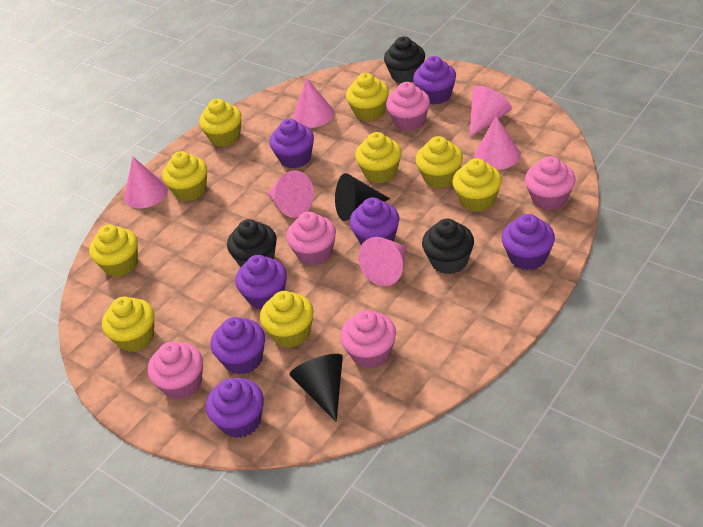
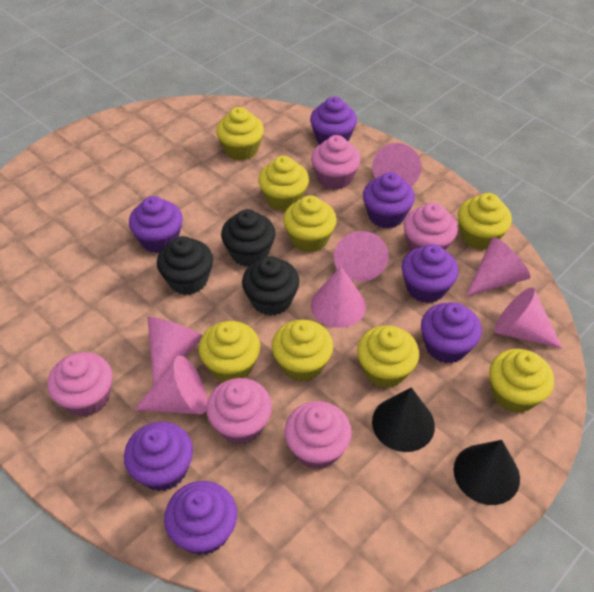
pink cone: [124,157,168,208] [268,170,314,218] [293,78,334,128] [358,237,407,286] [469,86,512,138] [474,116,520,170] = 6 -> [134,356,207,414] [148,317,202,385] [311,266,366,328] [334,231,389,282] [372,143,421,186] [466,237,530,296] [494,288,563,349] = 7
yellow cupcake: [89,224,138,277] [102,296,154,352] [162,151,207,201] [199,99,242,147] [260,291,314,348] [346,73,389,121] [355,132,402,183] [415,136,463,188] [452,158,502,212] = 9 -> [198,321,260,382] [216,107,264,160] [258,156,309,211] [272,320,333,382] [283,195,337,252] [357,325,419,388] [458,193,512,250] [489,349,554,413] = 8

